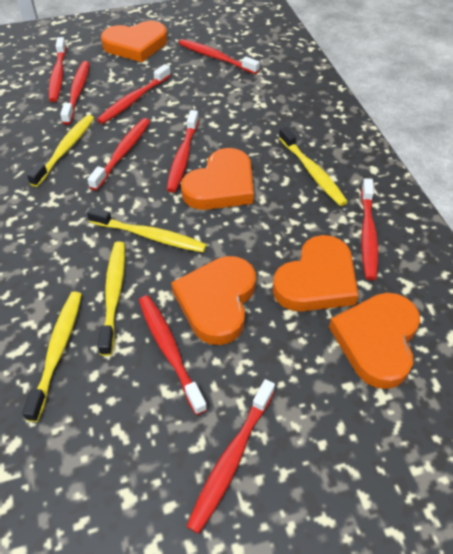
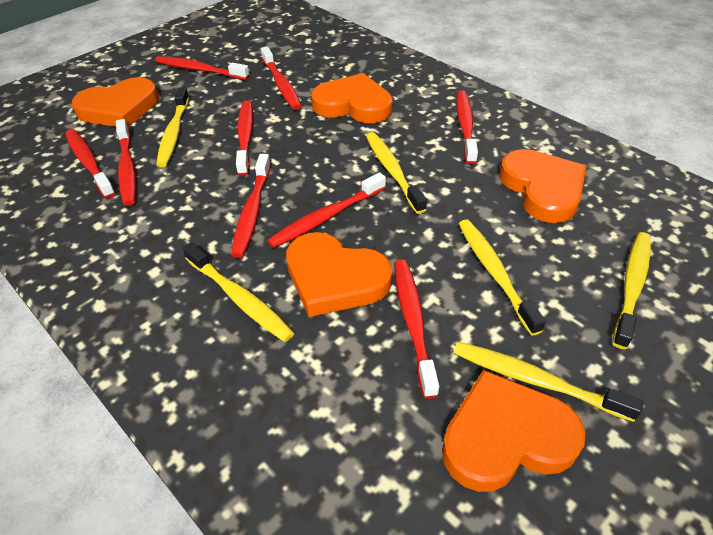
yellow toothbrush: [22,291,82,422] [27,115,94,187] [87,207,207,253] [98,242,125,356] [279,127,348,206] = 5 -> [156,87,189,167] [183,242,294,342] [366,132,427,214] [453,342,643,422] [459,220,546,336] [613,232,651,349] = 6

